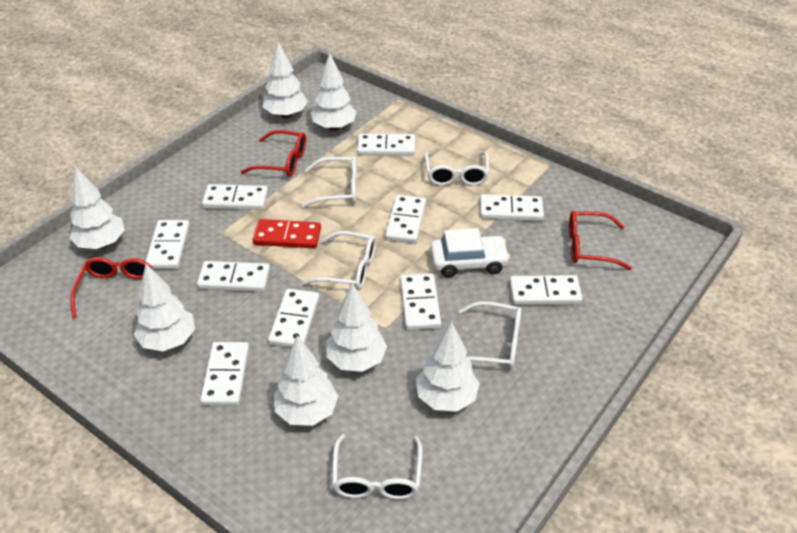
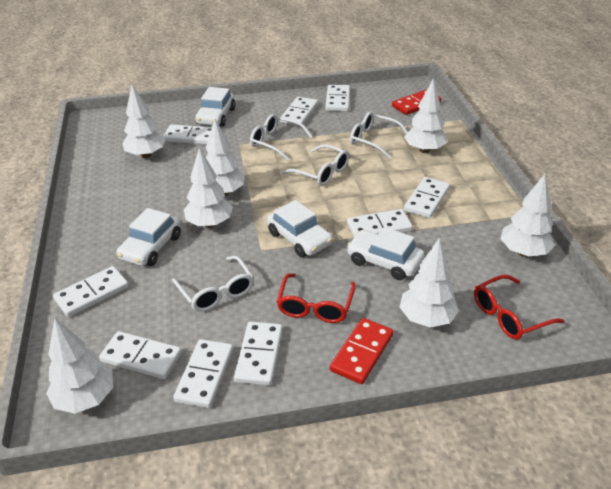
red domino: [252,219,321,248] = 1 -> [330,318,394,384] [392,90,441,115] = 2
red glasses: [70,257,153,319] [241,130,306,176] [569,211,632,270] = 3 -> [277,273,356,323] [474,275,564,340] = 2
white car: [430,228,510,277] = 1 -> [116,208,181,266] [195,87,236,127] [267,200,333,257] [347,227,424,280] = 4
white domino: [146,220,190,269] [197,261,270,292] [200,342,249,406] [202,184,268,210] [268,289,319,348] [357,133,415,156] [385,195,426,244] [400,273,441,330] [480,194,544,221] [510,275,583,305] = 10 -> [53,266,129,317] [99,331,182,379] [163,125,212,144] [173,339,233,408] [234,322,283,385] [280,97,318,126] [325,85,350,111] [347,209,413,237] [404,177,450,218] = 9
white glasses: [302,156,357,208] [303,231,376,289] [332,434,423,500] [425,152,489,186] [458,301,522,368] = 5 -> [172,256,254,312] [250,114,313,161] [282,144,349,186] [350,112,408,158] = 4

